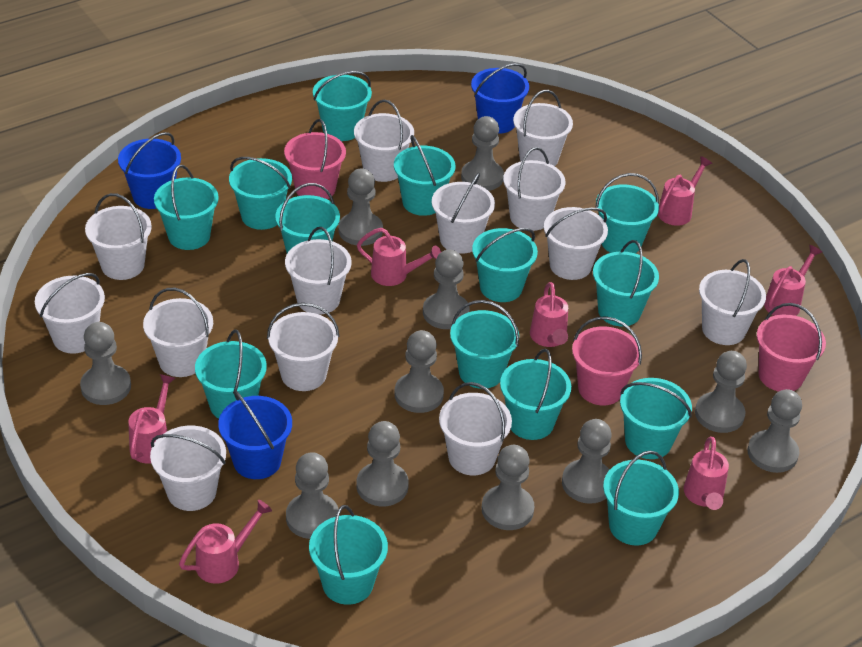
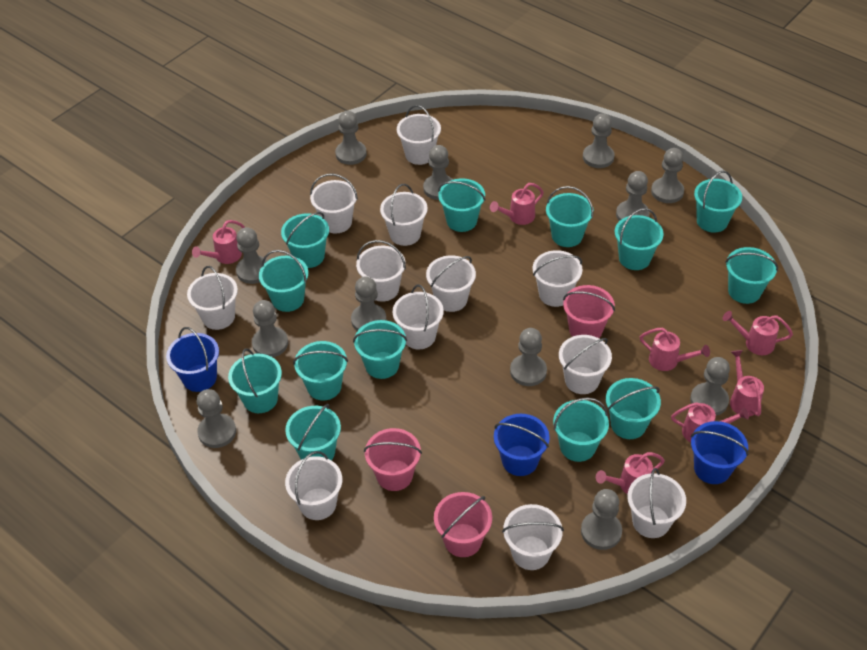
grey pawn: [80,322,131,405] [286,452,338,539] [339,168,383,246] [357,421,409,506] [395,330,444,413] [423,250,470,329] [461,116,504,191] [482,445,534,530] [562,419,612,504] [695,351,747,433] [748,389,802,473] = 11 -> [197,389,236,448] [236,227,268,284] [252,300,288,357] [335,111,367,165] [351,276,386,331] [423,145,453,200] [510,328,547,386] [581,489,622,550] [583,114,615,168] [616,171,650,221] [651,148,684,203] [690,357,730,416] = 12
turquoise bucket: [154,165,219,250] [195,329,267,419] [229,157,292,230] [275,183,340,253] [309,505,388,605] [313,71,372,141] [394,135,456,216] [450,300,519,389] [472,228,538,302] [500,349,571,440] [593,240,659,327] [595,173,659,253] [603,451,679,545] [620,378,692,459] = 14 -> [228,348,282,413] [259,250,308,312] [281,212,329,268] [285,404,341,461] [293,341,348,400] [353,320,407,379] [438,178,486,232] [546,186,594,247] [553,398,609,462] [606,378,661,439] [615,208,664,270] [694,171,742,233] [725,247,778,304] = 13
white bucket: [35,273,105,354] [85,193,152,280] [143,288,213,377] [150,426,226,511] [267,303,339,391] [285,227,352,315] [354,100,414,182] [432,173,495,254] [439,382,512,476] [503,147,565,231] [513,90,573,166] [544,207,608,280] [699,259,766,345] = 13 -> [187,266,238,330] [285,451,342,520] [310,174,358,233] [356,240,406,302] [380,184,428,246] [392,284,444,349] [397,105,441,165] [426,255,476,312] [502,504,564,570] [533,250,582,307] [559,335,612,394] [627,468,686,538] = 12

